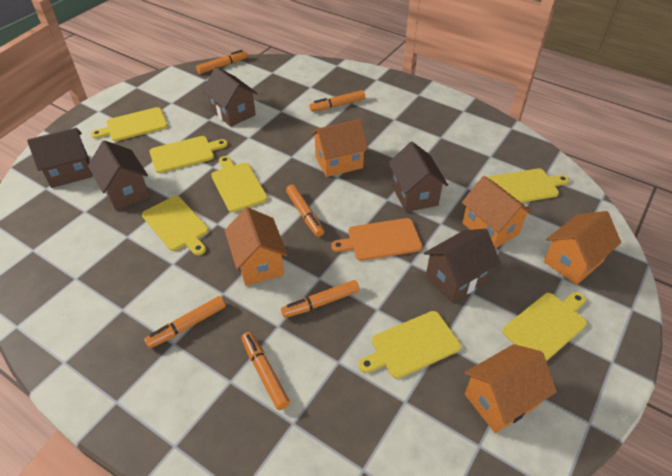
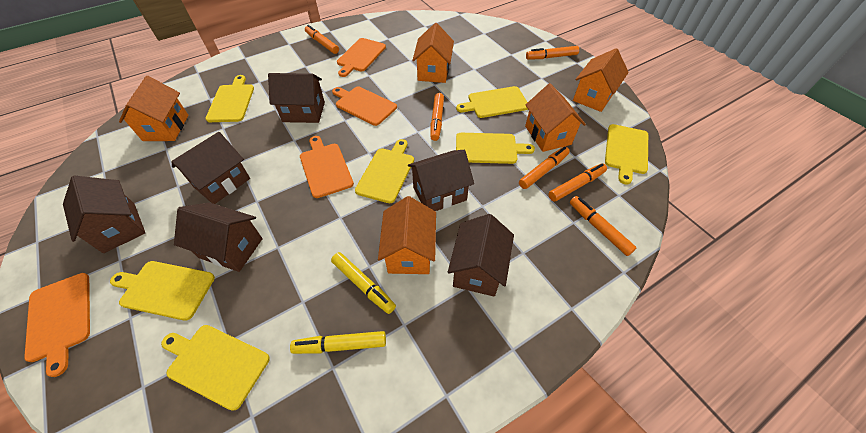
brown house: [27,128,93,188] [88,140,150,210] [202,67,258,127] [388,142,448,212] [424,229,500,302] = 5 -> [63,176,145,253] [171,132,250,204] [174,203,263,272] [268,73,325,123] [408,150,474,211] [448,214,514,297] = 6
orange cutting board: [331,218,422,261] = 1 -> [24,273,90,377] [300,136,354,198] [332,87,397,126] [337,38,386,77] = 4
yellow marker: none = 0 -> [290,331,386,354] [331,252,396,314] = 2

